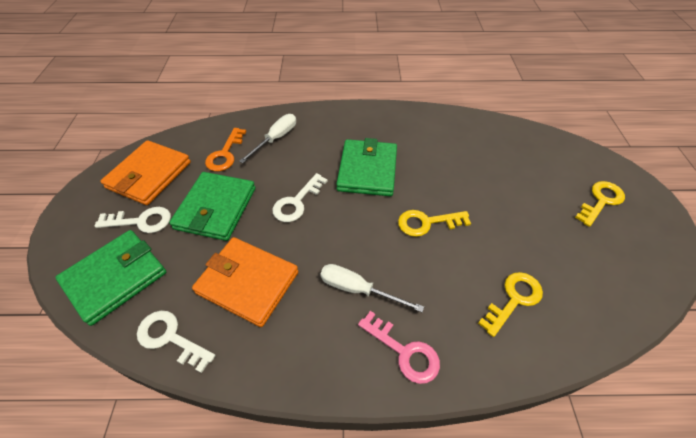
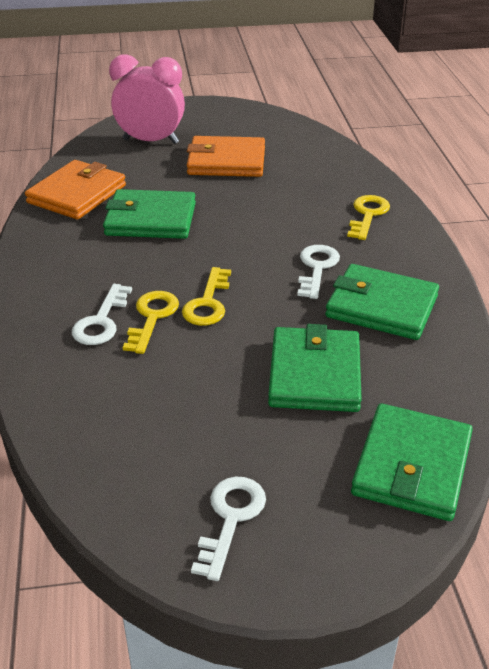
green wallet: [55,230,166,326] [169,172,256,241] [336,138,397,196] = 3 -> [103,189,196,239] [268,324,362,412] [325,264,439,340] [351,403,473,521] = 4
orange key: [205,128,246,171] = 1 -> none = 0
pink clock: none = 0 -> [109,54,185,144] = 1
pink key: [358,311,440,384] = 1 -> none = 0
white screwdriver: [239,114,296,164] [320,264,424,313] = 2 -> none = 0

